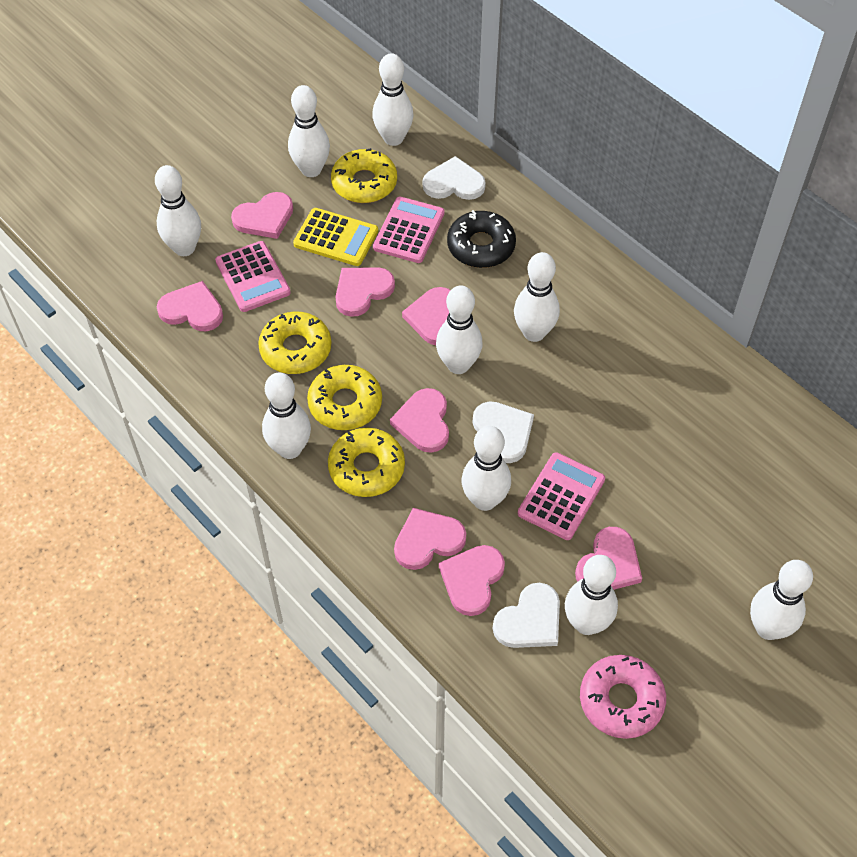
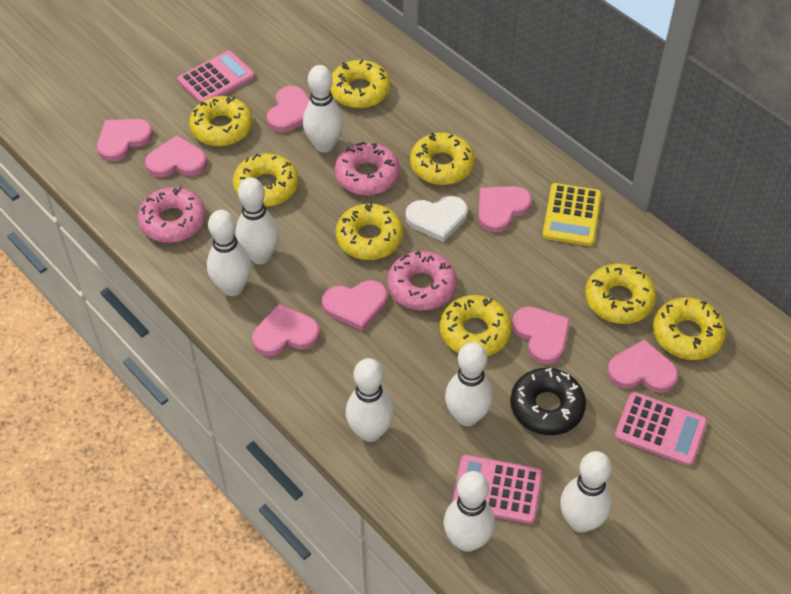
pink donut: [580,655,666,739] = 1 -> [138,187,206,243] [335,141,400,196] [387,251,457,310] = 3
white bowling pin: [155,165,201,256] [262,373,311,459] [288,85,330,177] [372,53,414,146] [436,285,483,374] [462,426,511,511] [514,252,560,342] [565,555,618,635] [750,560,813,640] = 9 -> [207,210,252,296] [236,177,279,264] [303,65,343,152] [346,358,394,442] [444,471,495,552] [445,342,493,426] [560,451,612,533] = 7
white heart: [423,156,486,200] [473,401,534,463] [493,583,560,648] = 3 -> [406,196,468,242] = 1
yellow donut: [258,311,332,374] [307,365,382,430] [328,428,405,497] [331,148,397,203] = 4 -> [189,96,253,146] [233,153,299,207] [330,60,390,108] [336,202,403,260] [410,132,475,185] [440,295,512,356] [585,263,656,324] [653,297,726,360] = 8

